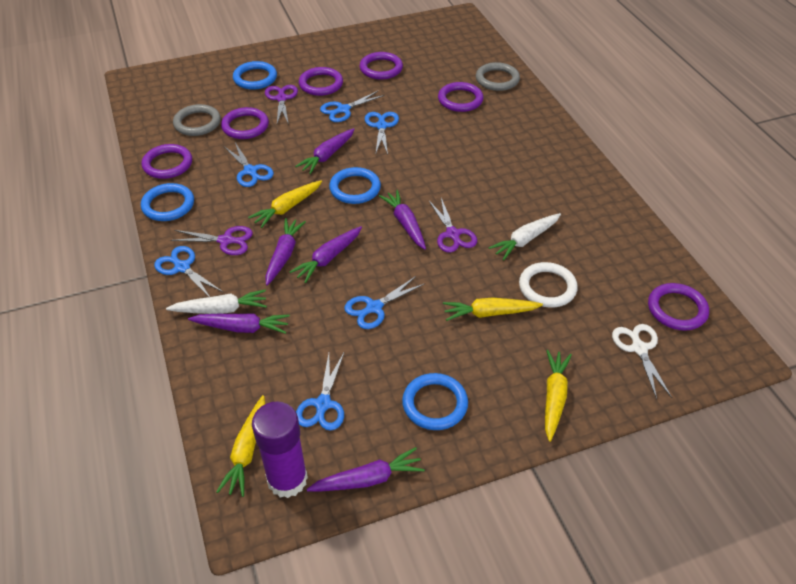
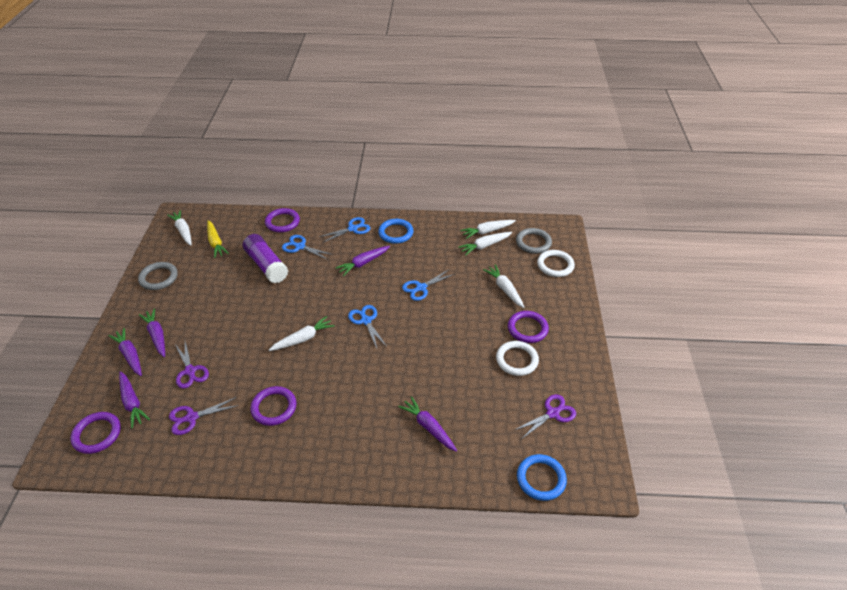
blue ring: [141,183,194,221] [233,61,277,90] [329,167,381,204] [402,373,468,430] = 4 -> [378,219,414,244] [517,454,567,501] = 2
blue scissors: [154,246,223,297] [225,142,274,187] [296,353,344,431] [320,91,385,122] [344,276,424,329] [365,112,399,155] = 6 -> [282,235,333,260] [319,217,371,242] [348,305,386,348] [402,269,454,301] = 4
purple carrot: [188,313,290,334] [265,218,306,285] [290,226,362,283] [295,128,355,174] [307,447,425,491] [379,190,426,250] = 6 -> [108,328,142,376] [119,371,150,428] [139,309,165,357] [336,246,390,276] [398,396,457,452] = 5
purple ring: [142,144,192,179] [221,107,269,139] [299,67,343,96] [360,52,403,80] [438,82,484,112] [648,283,709,331] = 6 -> [71,412,121,454] [250,386,296,426] [265,208,300,232] [508,311,549,343] = 4
white carrot: [166,290,267,314] [488,213,561,260] = 2 -> [167,210,192,245] [269,316,335,351] [458,232,512,256] [460,220,516,239] [483,265,524,308] = 5
white ring: [519,262,578,308] = 1 -> [496,341,539,376] [537,250,575,277] = 2
white scissors: [612,324,672,399] = 1 -> none = 0
yellow carrot: [216,395,265,497] [248,180,322,228] [443,297,543,321] [545,350,572,442] = 4 -> [207,220,229,258] = 1

